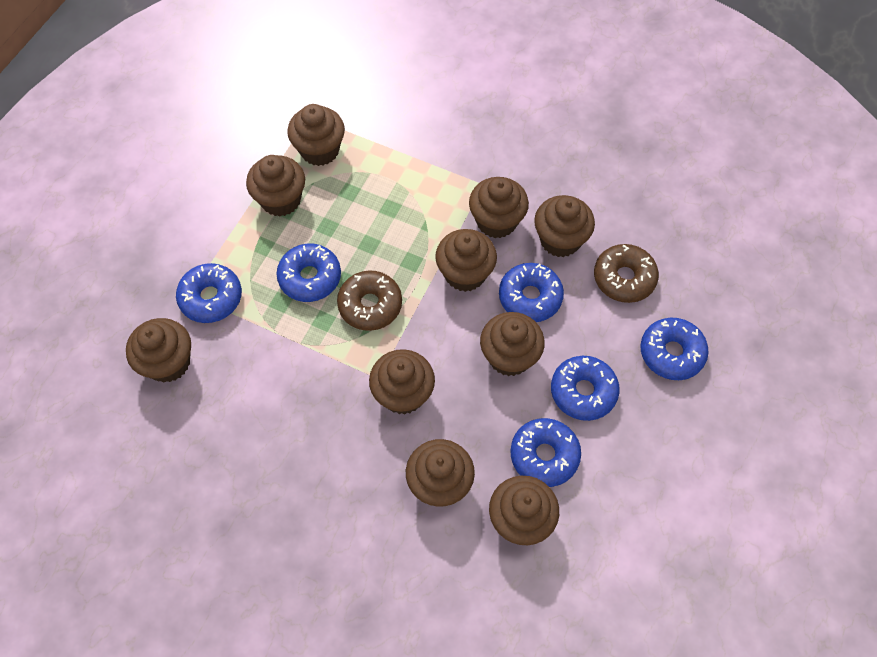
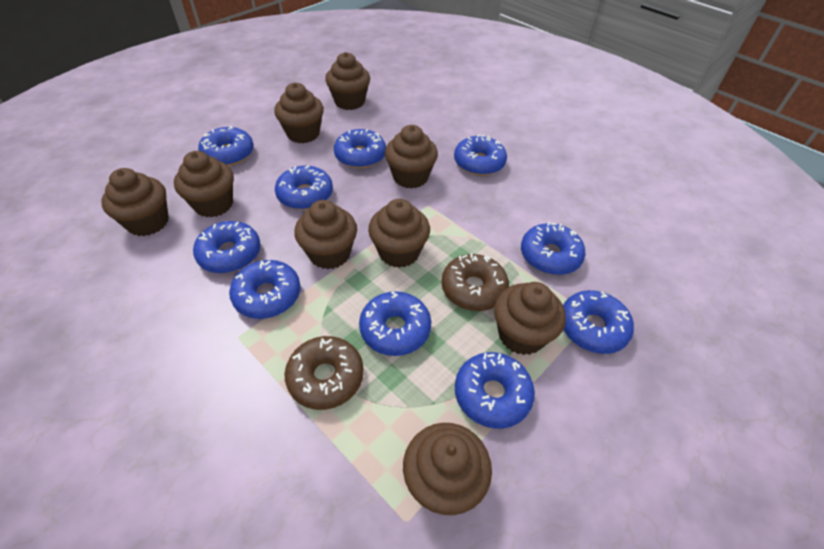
blue donut: [176,263,242,323] [276,243,341,302] [499,263,564,322] [510,418,581,487] [551,356,620,421] [640,318,709,380] = 6 -> [193,221,261,273] [198,126,254,166] [229,260,301,319] [275,165,333,210] [334,129,386,168] [359,291,431,356] [454,134,507,175] [455,352,535,429] [521,222,585,275] [563,290,634,354] = 10
brown cupcake: [126,318,191,383] [246,155,305,216] [287,104,345,166] [369,349,435,415] [406,439,475,507] [435,229,497,292] [469,177,529,238] [480,312,545,376] [489,476,559,545] [534,195,595,257] = 10 -> [101,168,169,236] [174,151,234,218] [274,83,324,143] [294,200,357,269] [325,52,370,110] [368,199,430,268] [385,125,438,189] [403,423,492,515] [494,282,566,355] = 9

